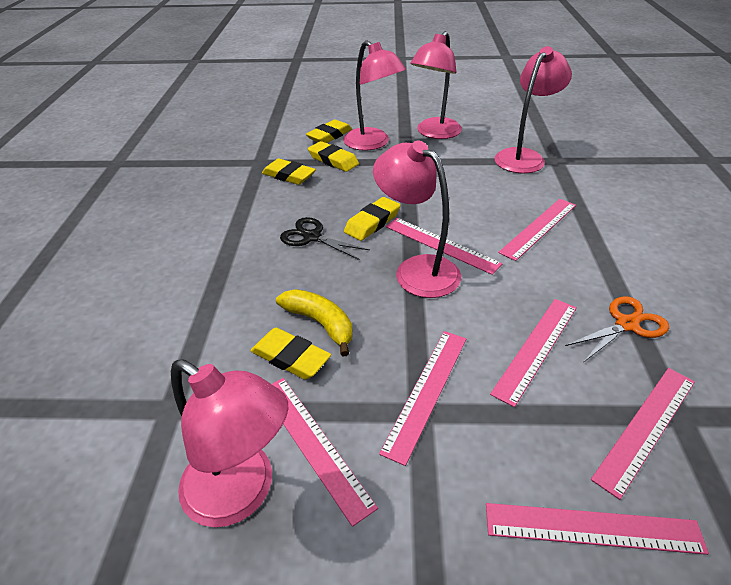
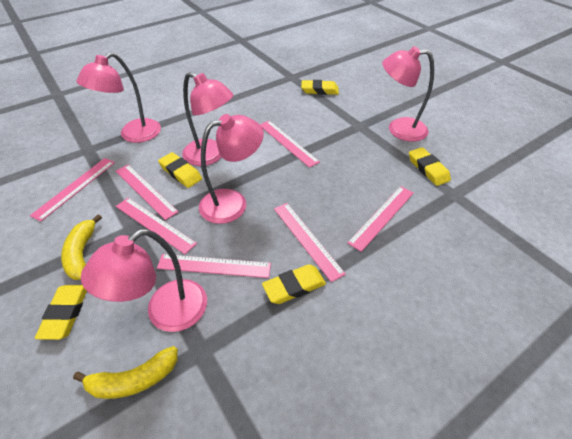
black scissors: [280,217,370,260] = 1 -> none = 0
orange scissors: [565,296,669,363] = 1 -> none = 0
yellow banana: [276,289,353,356] = 1 -> [61,214,102,280] [73,346,178,399] = 2

